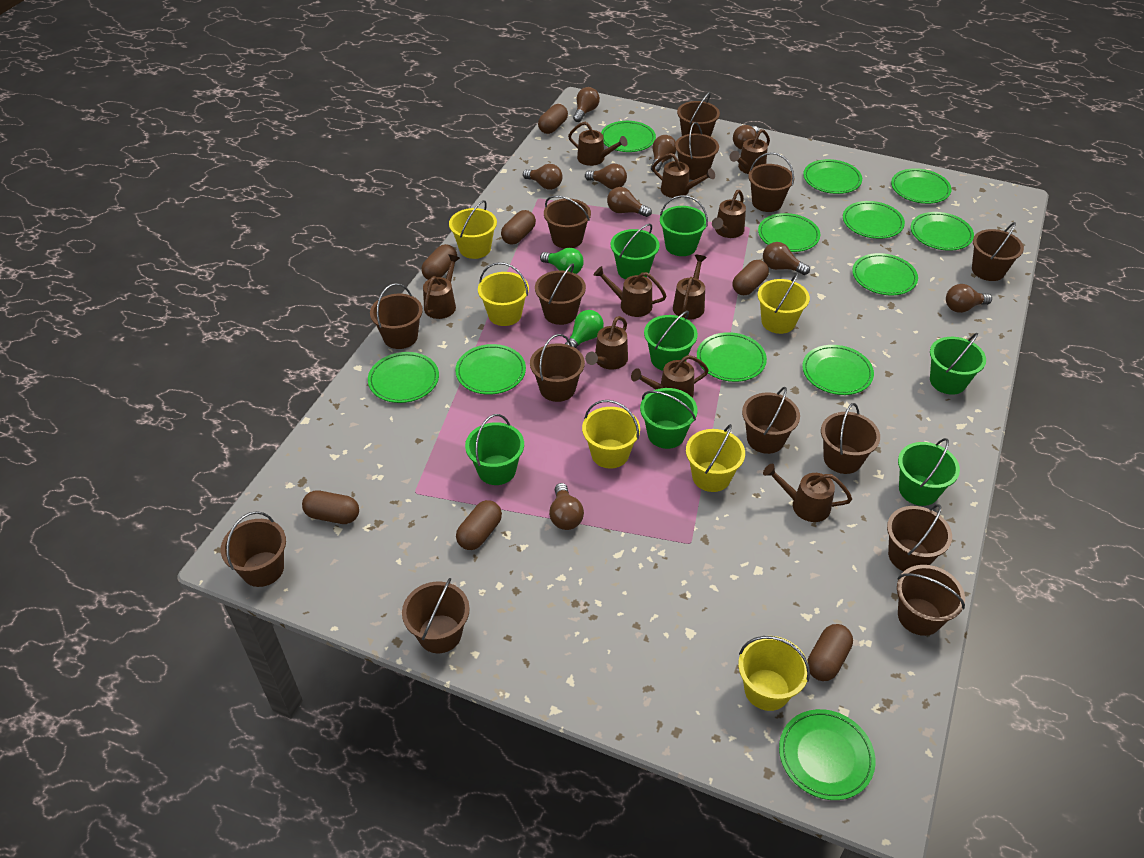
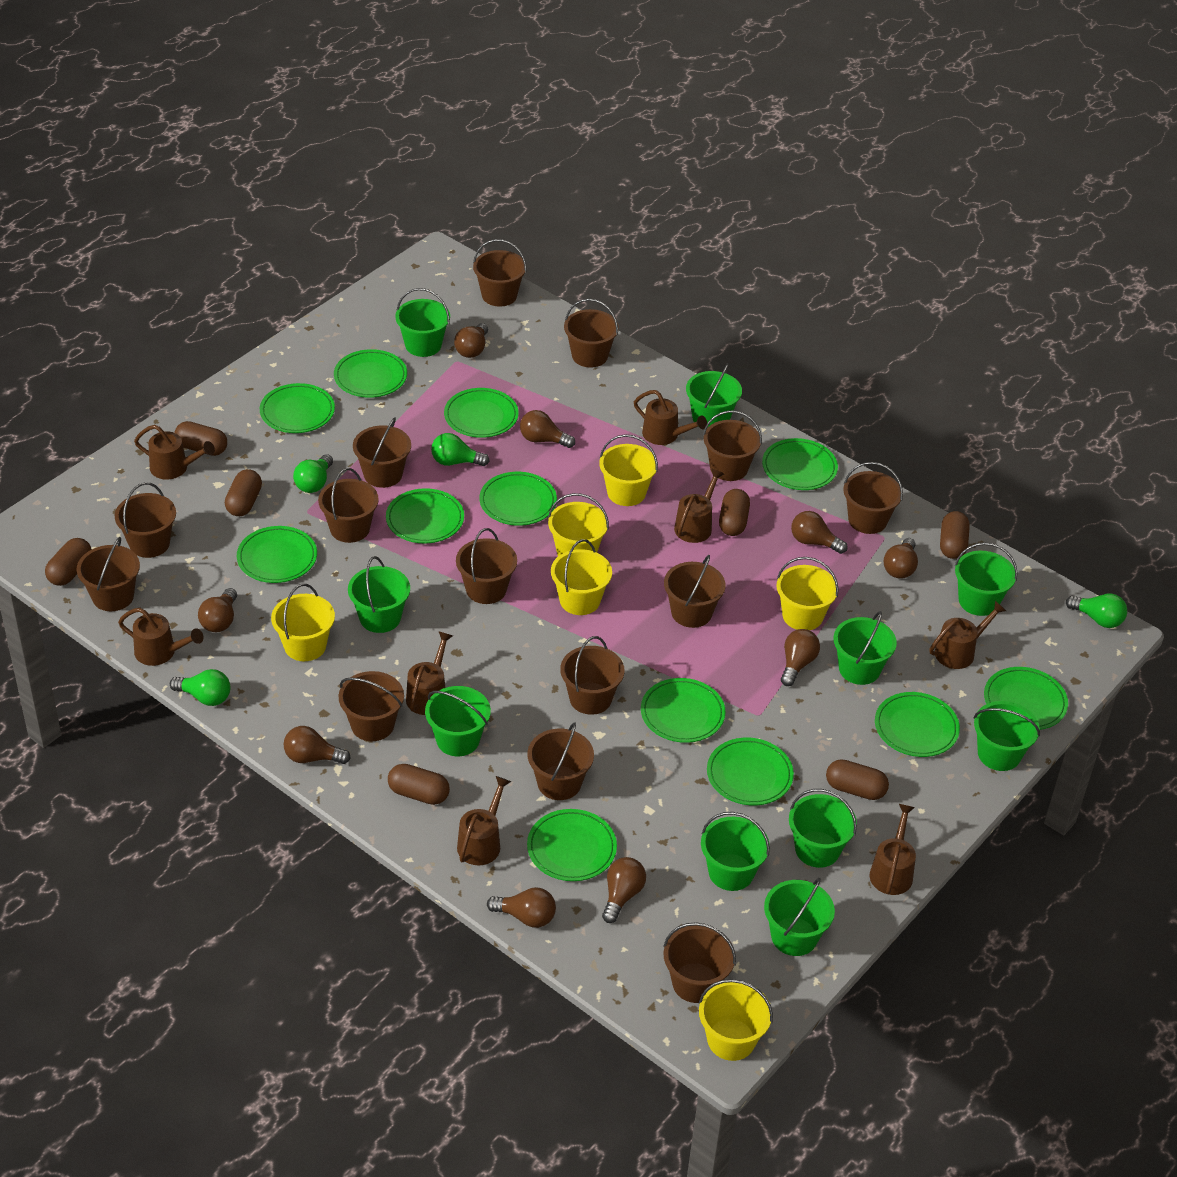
brown watering can: [423,254,460,319] [568,122,628,166] [585,316,628,369] [594,266,667,317] [631,355,709,398] [652,153,715,198] [673,255,707,319] [712,190,746,238] [729,129,770,174] [763,464,852,522] = 10 -> [118,608,203,666] [134,425,215,480] [406,631,453,715] [457,776,511,865] [634,390,707,445] [674,468,724,543] [870,804,916,895] [929,601,1006,669] = 8
green bucket: [465,414,524,485] [611,224,660,279] [640,388,698,449] [644,311,698,371] [660,195,708,256] [898,438,960,506] [930,333,986,395] = 7 -> [348,556,410,633] [395,288,450,357] [425,686,491,756] [686,363,742,427] [701,812,770,891] [764,878,835,956] [789,789,857,868] [834,611,897,685] [954,542,1018,616] [974,701,1040,771] = 10
green light bulb: [540,248,584,274] [565,310,604,348] = 2 -> [170,669,231,706] [293,454,333,493] [431,433,490,466] [1066,593,1127,628] = 4

